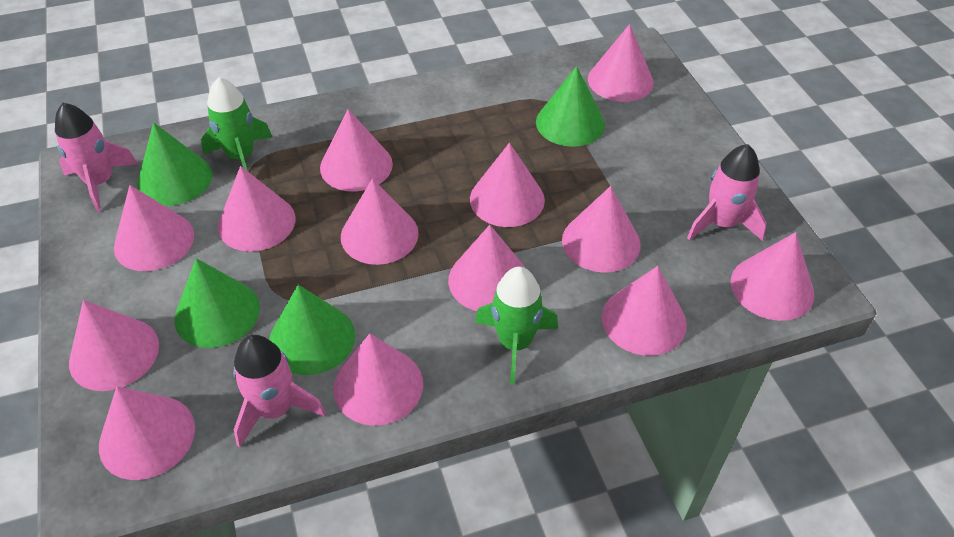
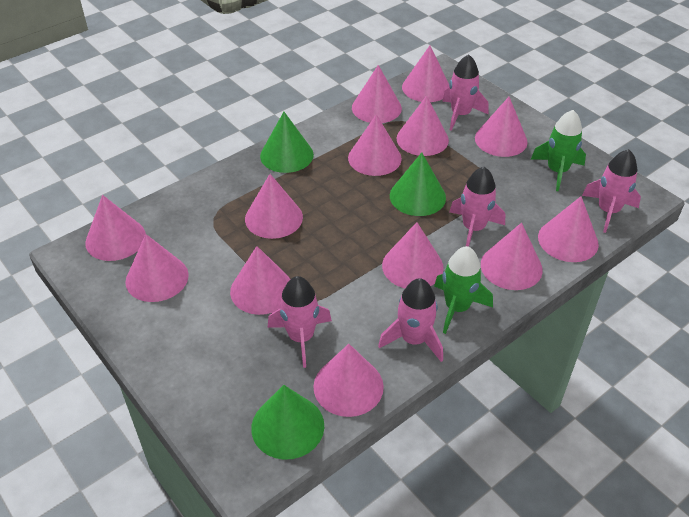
green cone: [137,123,212,206] [174,258,260,348] [269,285,355,375] [536,66,605,147] = 4 -> [251,385,324,460] [260,112,314,173] [390,152,446,216] = 3
pink rocket: [55,103,138,212] [233,335,326,447] [687,144,767,241] = 3 -> [268,276,332,368] [378,278,443,362] [442,54,489,131] [450,167,505,247] [582,149,641,233] = 5

